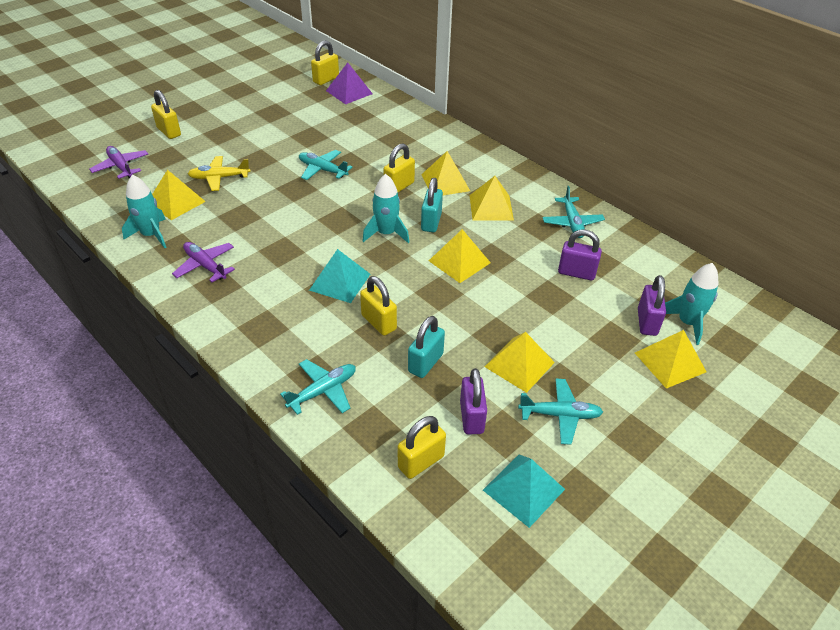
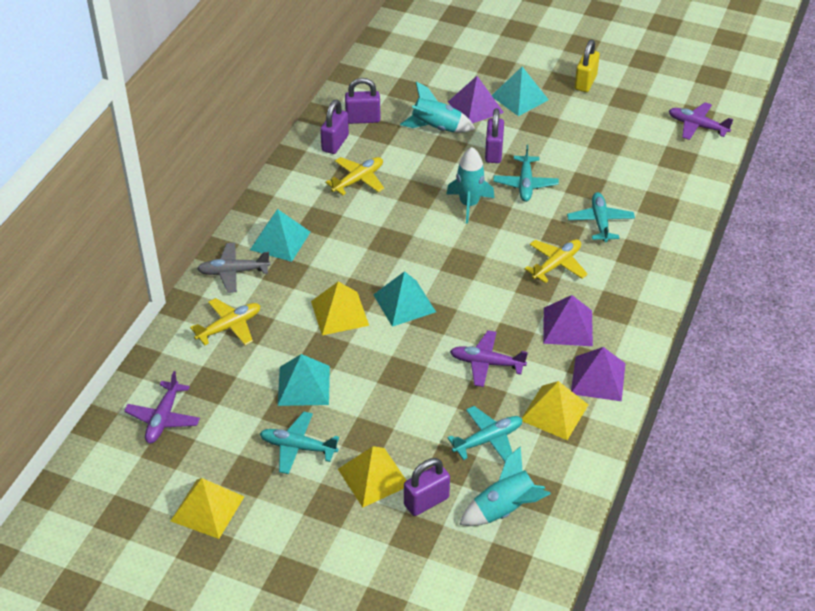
grey plane: none = 0 -> [197,242,270,293] = 1
purple padlock: [460,368,487,435] [558,229,602,281] [638,275,666,336] = 3 -> [320,100,349,154] [345,78,381,124] [404,458,450,516] [485,108,504,163] = 4
purple plane: [89,146,148,179] [172,242,235,282] = 2 -> [124,371,200,444] [450,330,528,387] [669,102,733,140] = 3
purple pyramid: [326,62,373,104] = 1 -> [448,76,504,123] [543,295,593,346] [571,347,626,401] = 3
turquoise padlock: [408,316,445,378] [421,178,443,232] = 2 -> none = 0
turquoise pyramid: [309,249,370,303] [483,455,565,528] = 2 -> [250,209,310,262] [278,354,330,406] [373,271,436,327] [492,67,549,116] = 4
yellow padlock: [151,90,181,139] [311,40,339,85] [360,276,397,336] [384,143,415,192] [398,416,446,479] = 5 -> [575,40,600,92] = 1
yellow plane: [188,156,250,191] = 1 -> [190,298,261,345] [325,157,384,195] [524,239,588,283] = 3
yellow pyramid: [152,170,206,220] [421,151,470,195] [429,229,491,283] [470,176,514,220] [484,332,555,393] [635,330,707,389] = 6 -> [171,478,244,539] [311,282,369,335] [338,446,407,507] [522,381,588,440] = 4

